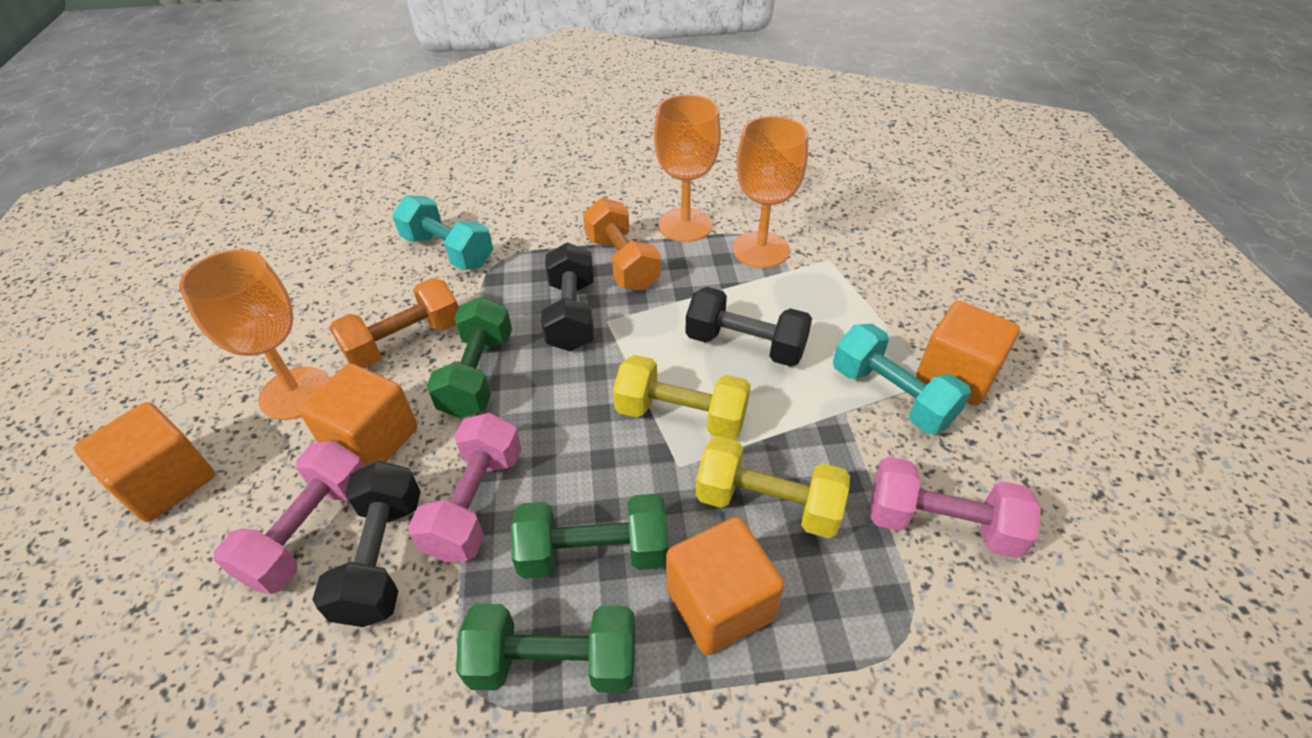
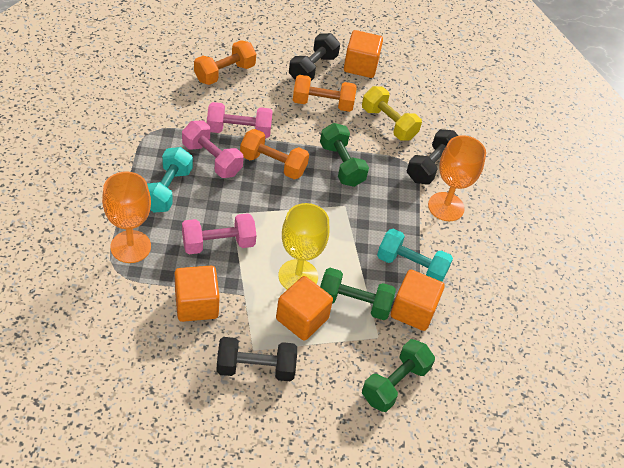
orange dumbbell: [329,278,459,368] [583,198,661,291] = 2 -> [194,40,256,85] [240,129,309,179] [293,75,356,112] = 3
orange goblet: [179,249,329,420] [654,94,721,242] [733,116,808,268] = 3 -> [102,172,151,263] [428,135,486,221] = 2
yellow dumbbell: [613,355,750,440] [696,436,850,539] = 2 -> [362,86,422,141] = 1
yellow goblet: none = 0 -> [278,203,329,290] = 1

